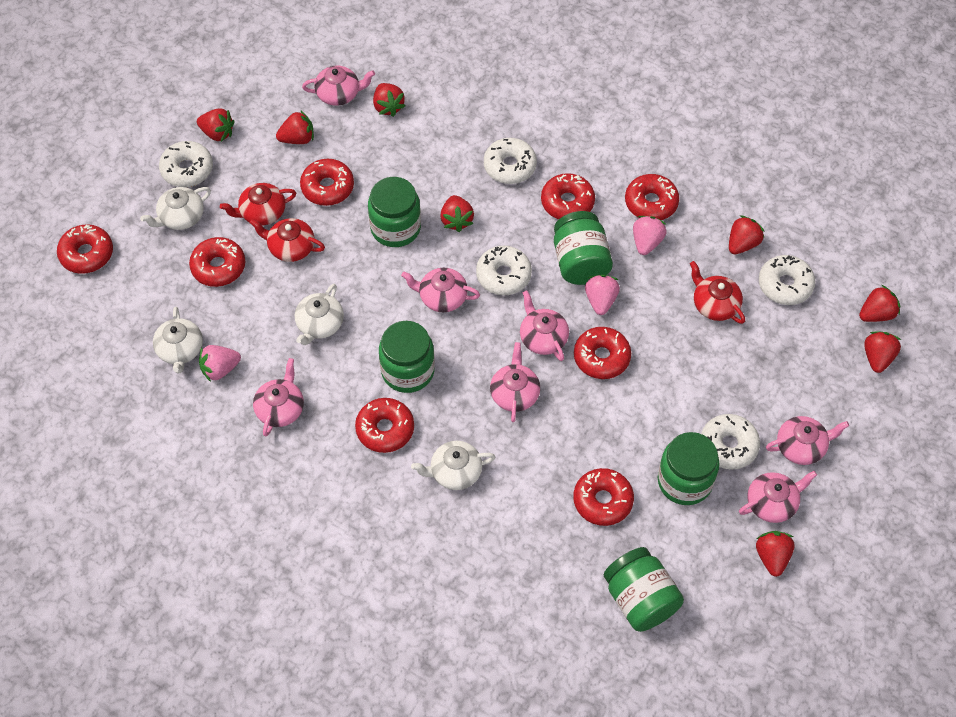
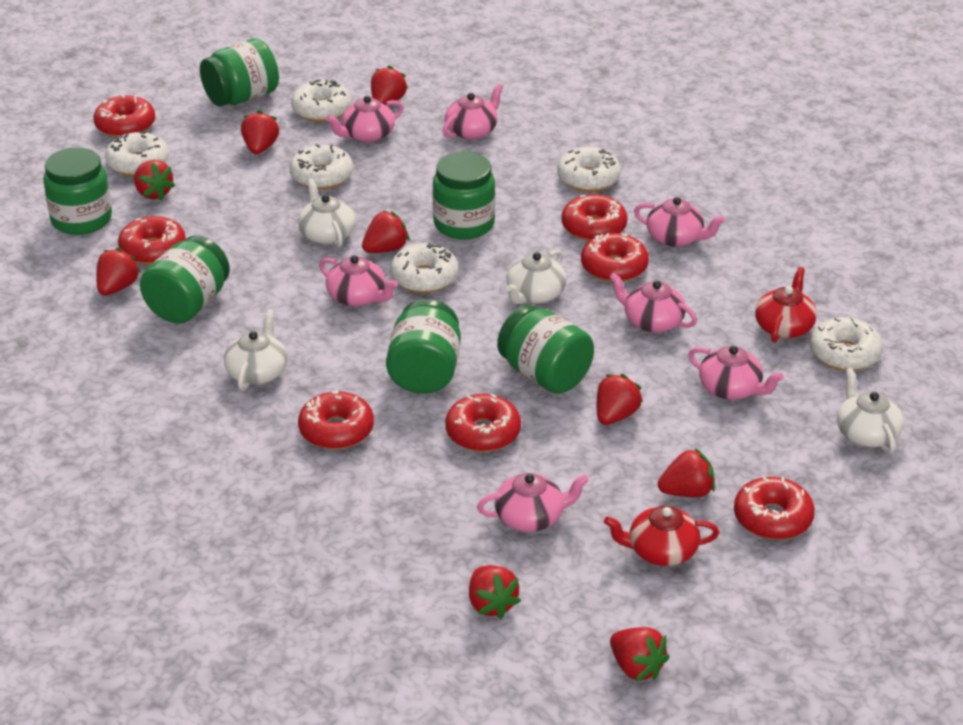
green jar: [368,177,421,247] [379,321,435,393] [554,211,613,285] [604,547,684,632] [658,432,720,505] = 5 -> [43,147,112,235] [140,235,230,324] [200,39,279,106] [386,299,461,394] [433,152,495,240] [497,305,594,394] = 6
pink strawberry: [199,345,241,382] [585,274,620,315] [633,216,667,255] = 3 -> none = 0
red donut: [57,224,113,274] [189,237,245,287] [300,159,354,206] [355,398,414,453] [541,173,595,219] [573,468,634,526] [574,327,631,379] [625,174,679,220] = 8 -> [93,95,155,137] [118,216,186,264] [298,390,374,449] [445,394,521,452] [561,194,628,241] [581,233,649,282] [734,477,815,540] = 7
red strawberry: [197,108,235,142] [276,110,314,144] [373,83,405,117] [440,195,474,232] [729,215,765,254] [756,531,795,577] [859,285,900,322] [864,331,901,373] = 8 -> [96,248,141,295] [134,160,175,200] [241,110,279,154] [362,211,410,253] [371,66,408,106] [469,565,521,619] [597,374,643,425] [610,627,669,681] [658,448,715,497] = 9
red teapot: [220,183,296,225] [250,218,325,262] [690,261,745,324] = 3 -> [604,506,719,566] [755,267,817,342] = 2
white donut: [159,141,213,187] [476,246,532,295] [484,138,537,184] [701,414,760,469] [759,255,815,305] = 5 -> [105,131,169,176] [289,144,353,189] [291,80,352,122] [390,243,458,293] [557,147,621,192] [810,317,883,371] = 6

